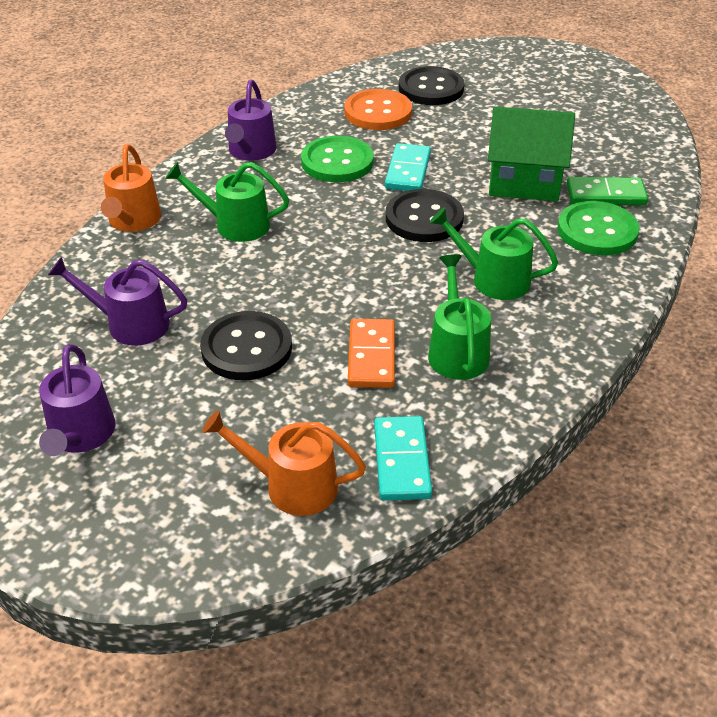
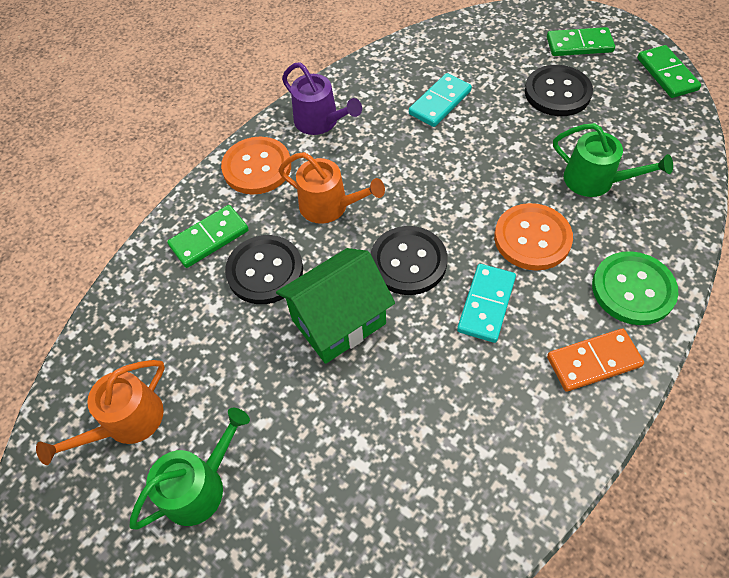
green button: [301,136,374,182] [558,201,639,255] = 2 -> [592,251,679,325] = 1
green domino: [567,177,648,205] = 1 -> [167,205,249,268] [547,27,615,56] [637,45,701,98] = 3
green watering can: [165,162,289,242] [428,254,491,380] [430,207,559,300] = 3 -> [130,408,250,529] [553,123,673,197] = 2
orange button: [344,89,412,130] = 1 -> [221,137,291,195] [494,203,573,271] = 2
purple watering can: [39,344,115,456] [48,257,187,346] [225,79,277,161] = 3 -> [282,62,362,135] = 1

